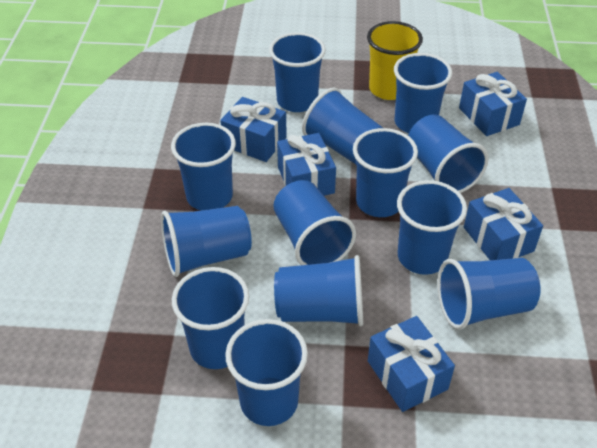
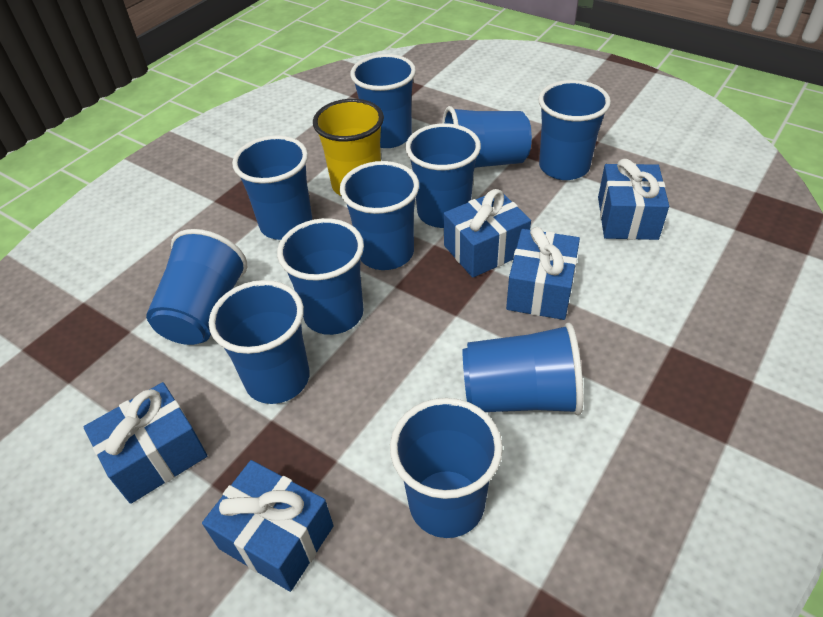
blue cup: [161,206,252,277] [171,123,236,211] [172,267,249,369] [225,319,308,426] [269,32,326,112] [273,180,356,265] [274,255,363,326] [302,88,383,164] [353,128,418,217] [394,53,452,133] [397,180,467,275] [408,114,489,193] [437,258,541,330] = 13 -> [146,229,247,345] [209,280,309,404] [232,135,312,240] [277,218,364,335] [340,161,419,270] [350,54,416,148] [390,398,503,538] [405,123,481,228] [442,106,532,168] [462,323,583,415] [538,80,611,180] = 11

